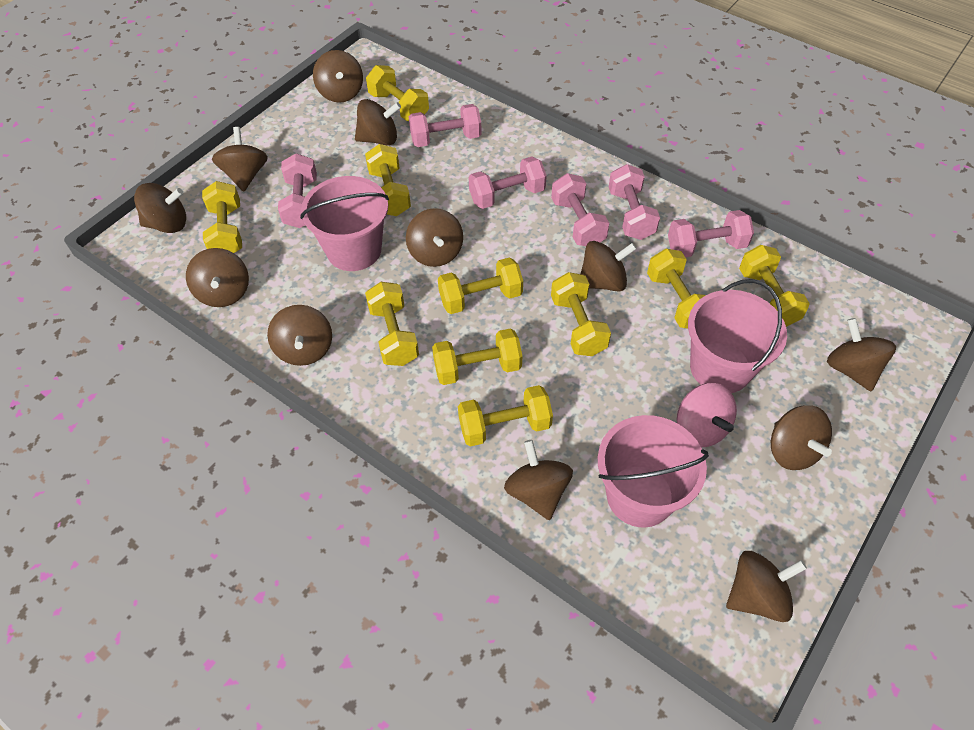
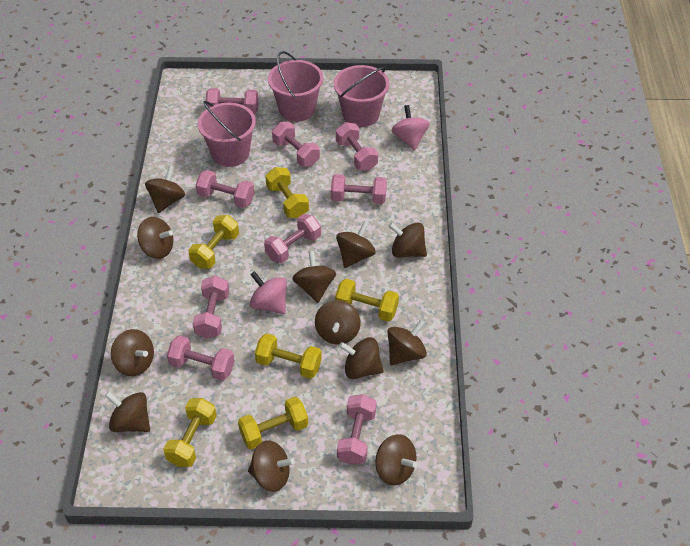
pink dumbbell: [278,153,317,228] [409,104,482,147] [469,157,547,209] [551,173,609,246] [609,164,660,240] [668,210,754,257] = 6 -> [167,335,235,381] [193,276,229,339] [196,170,254,208] [206,88,258,114] [264,214,321,263] [272,122,320,167] [331,174,387,204] [336,122,378,171] [337,394,377,465] = 9
pink spinning top: [677,383,737,447] = 1 -> [250,271,287,314] [391,105,430,151] = 2
yellow dumbbell: [202,181,242,253] [365,144,411,216] [365,282,419,366] [366,65,429,121] [432,328,522,385] [438,257,523,314] [458,385,553,447] [551,272,611,356] [647,248,706,328] [739,245,810,327] = 10 -> [163,398,217,467] [188,215,239,269] [238,397,308,450] [255,333,322,379] [265,167,309,218] [335,279,399,322] = 6

